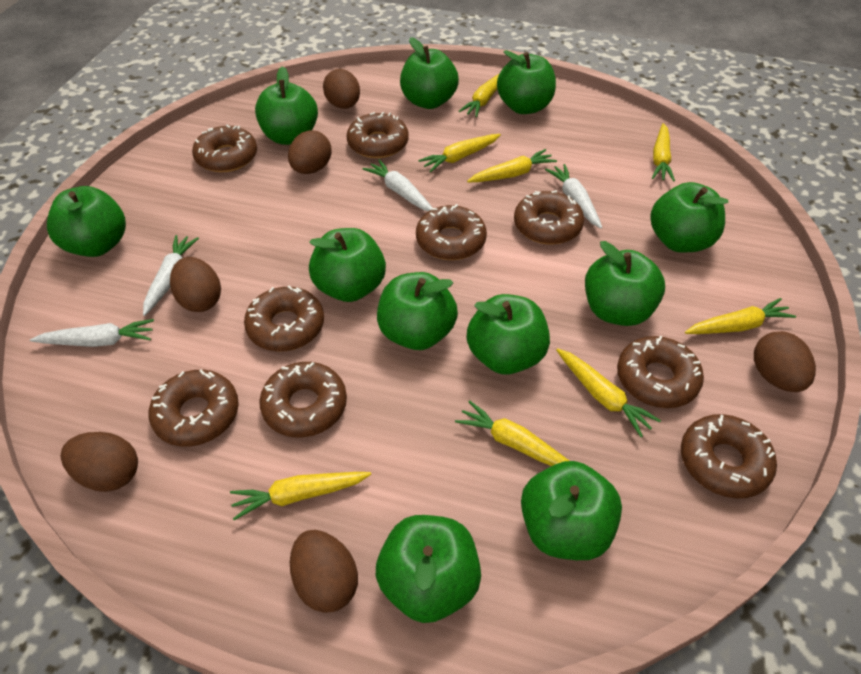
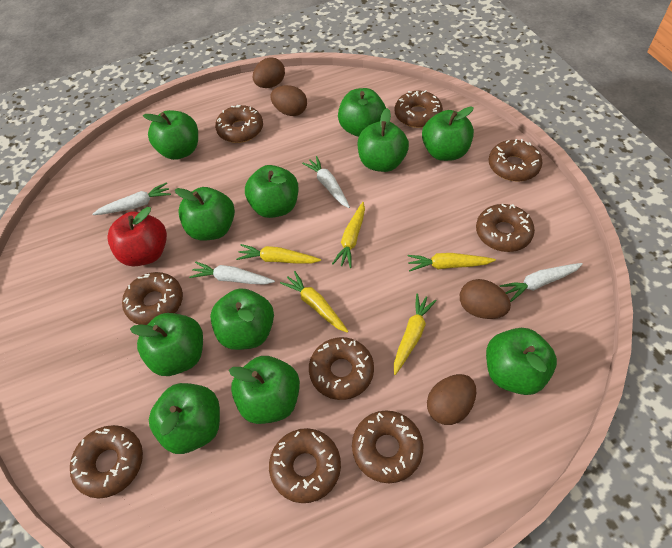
brown egg: [61,432,138,492] [170,257,221,312] [288,130,331,174] [290,530,358,613] [323,69,360,109] [754,331,816,392] = 6 -> [253,57,285,88] [270,85,307,116] [427,374,476,425] [460,279,511,319] = 4
red apple: none = 0 -> [108,207,167,266] = 1
yellow carrot: [230,472,371,520] [418,134,501,172] [455,400,569,466] [459,73,500,117] [467,149,557,183] [556,348,661,437] [652,123,675,182] [685,298,796,334] = 8 -> [236,244,321,264] [280,271,349,333] [332,202,365,268] [394,293,437,375] [407,253,496,271] = 5

